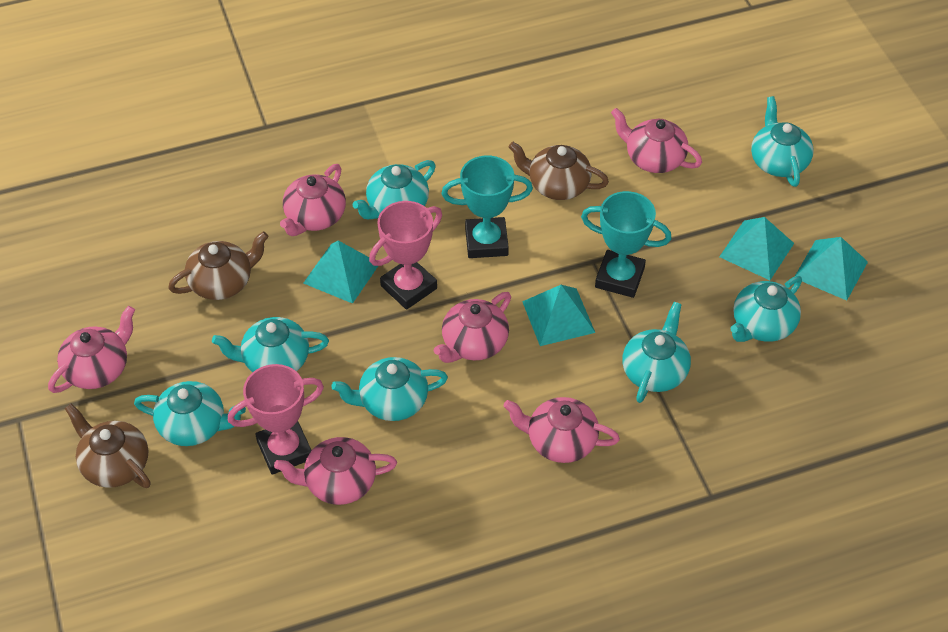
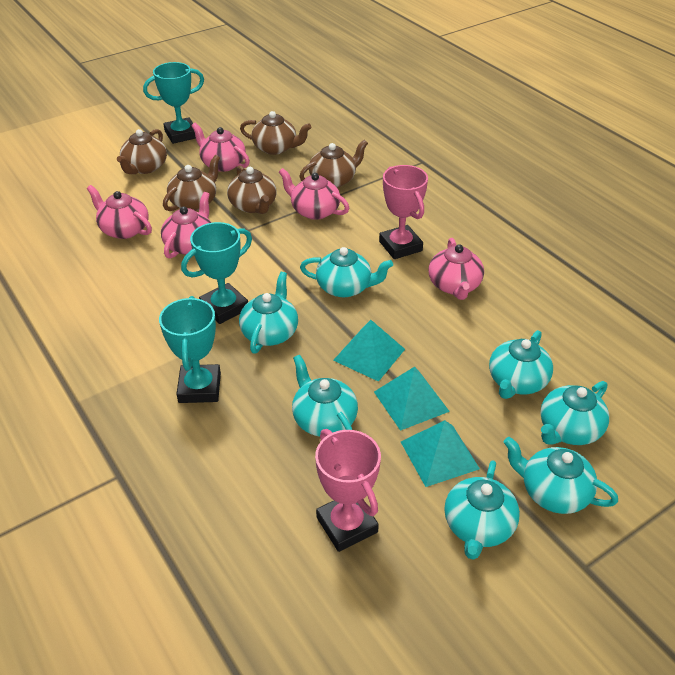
brown teapot: [65,404,151,488] [168,231,268,300] [509,142,609,200] = 3 -> [117,129,167,174] [163,155,220,211] [227,166,277,214] [240,111,311,155] [299,140,368,188] = 5
pink teapot: [48,306,135,393] [274,437,397,505] [280,164,346,236] [434,292,511,363] [503,397,620,463] [611,108,702,173] = 6 -> [87,185,152,239] [161,192,211,259] [191,123,250,172] [279,168,350,220] [428,238,484,300] = 5
turquoise pyramid: [303,241,378,304] [522,285,595,346] [719,217,794,280] [795,237,868,301] = 4 -> [333,320,405,382] [374,367,450,431] [401,420,480,487] = 3
turquoise trophy: [441,155,533,258] [581,191,672,298] = 2 -> [143,62,204,144] [159,296,221,403] [181,222,252,324] = 3

